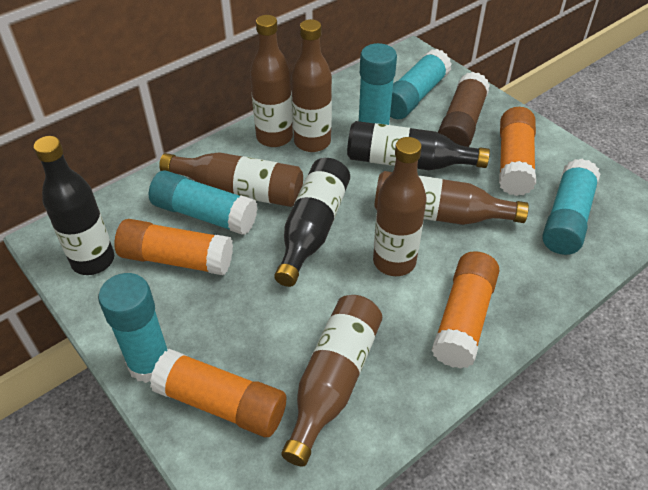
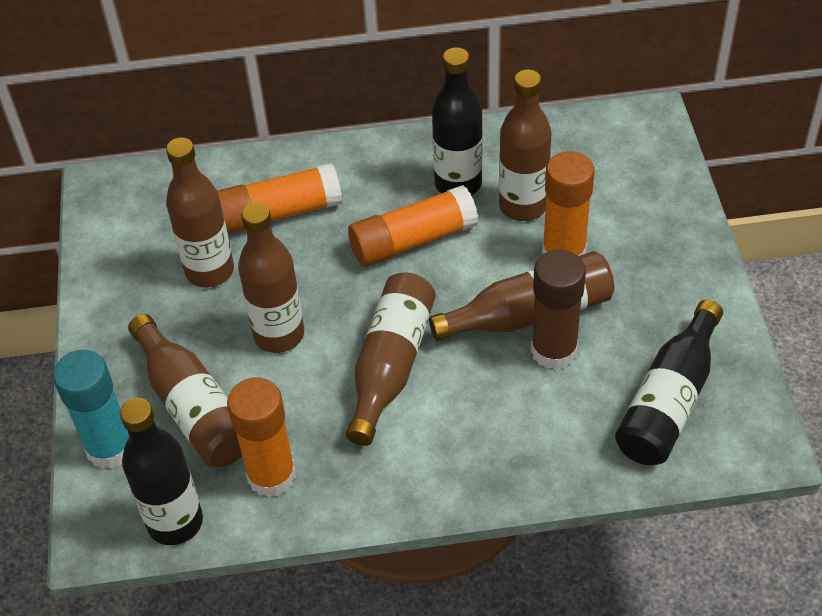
turquoise glue stick: [98,273,169,383] [149,170,258,235] [358,43,397,125] [390,49,452,119] [542,159,600,255] = 5 -> [53,350,129,469] = 1

